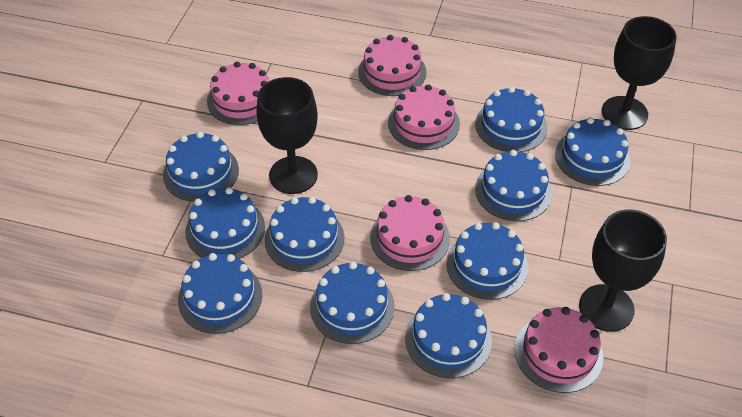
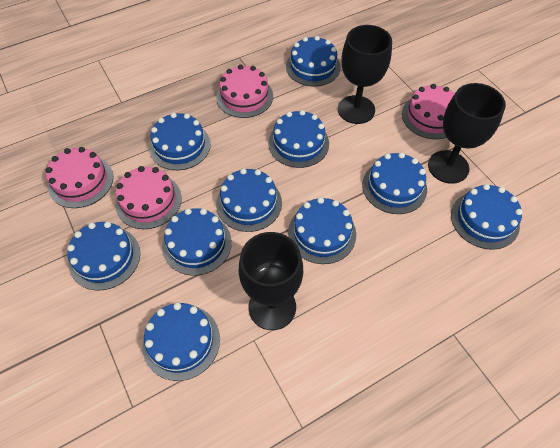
pink cake: [207,62,269,125] [358,35,426,96] [370,195,450,271] [388,84,460,150] [515,307,603,393] = 5 -> [46,147,113,208] [115,166,182,229] [216,65,273,118] [402,84,455,139] = 4

